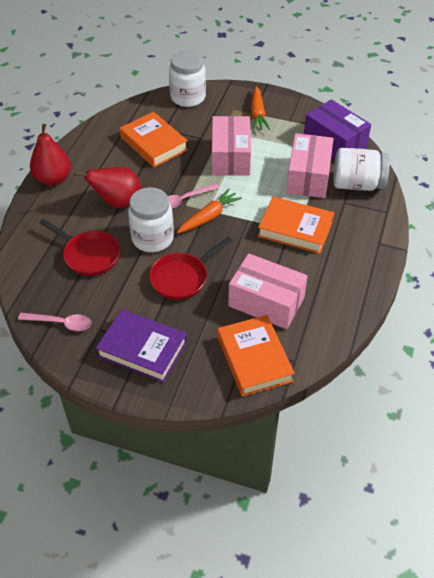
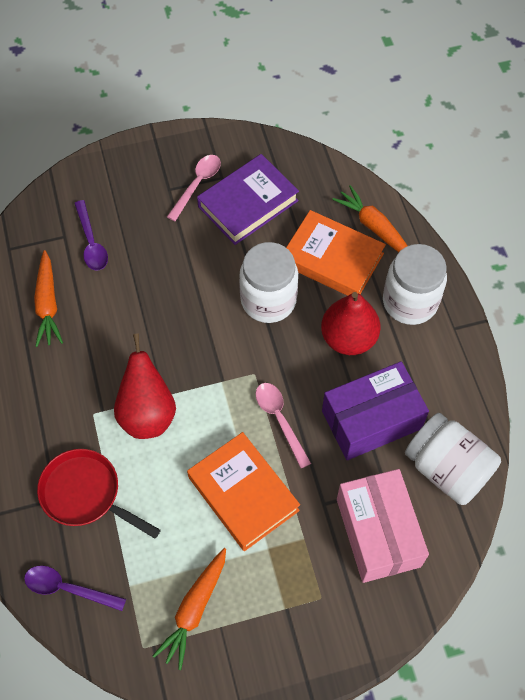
orange book: [120,112,188,167] [217,315,295,397] [258,197,334,254] = 3 -> [187,432,300,551] [286,210,386,296] = 2
orange carrot: [177,189,242,234] [251,86,270,131] = 2 -> [34,250,63,347] [153,548,226,670] [332,185,408,252] = 3
pink box: [212,116,251,176] [228,253,308,329] [286,133,334,198] = 3 -> [337,469,429,583] = 1
purple spoon: none = 0 -> [24,565,126,611] [74,200,108,271] = 2
red pan: [39,219,120,276] [149,237,233,300] = 2 -> [37,449,161,539] = 1

